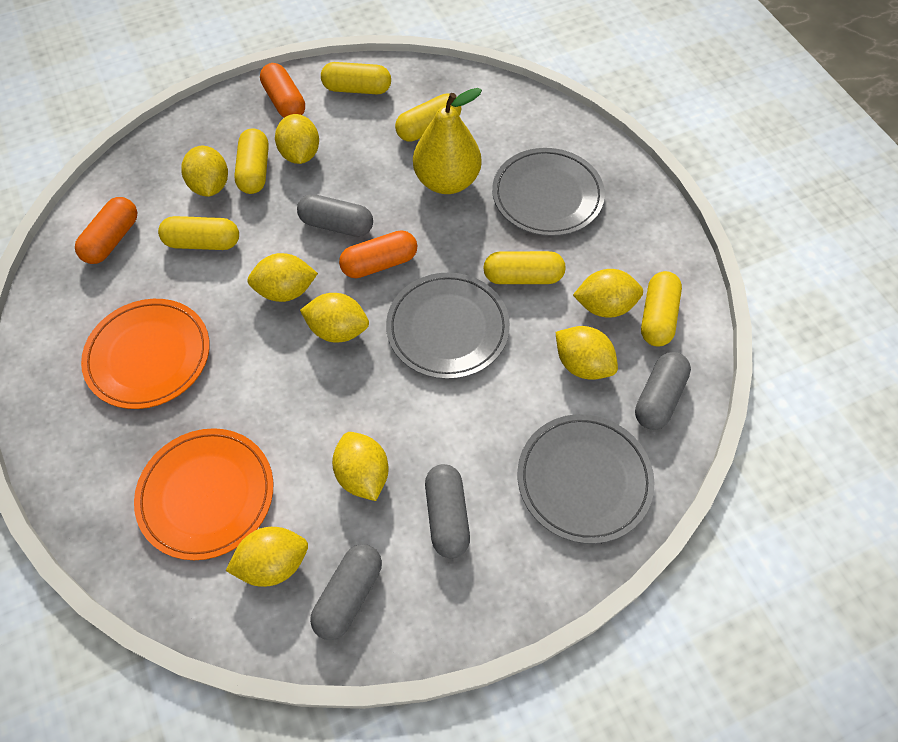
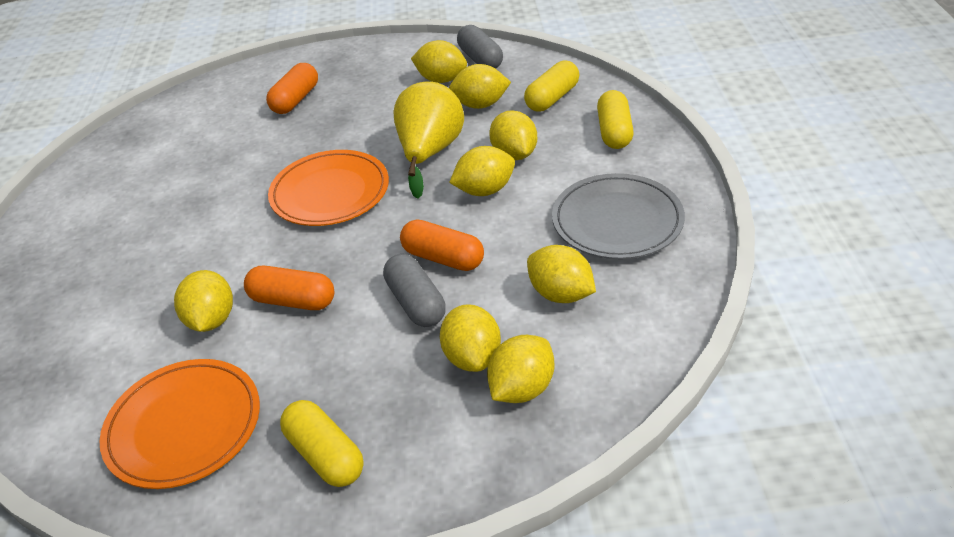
grey capsule: [297,194,373,237] [310,544,382,640] [425,464,470,558] [635,352,691,430] = 4 -> [383,254,446,327] [457,25,503,69] = 2
grey plate: [386,273,510,379] [492,148,605,236] [517,414,655,544] = 3 -> [552,173,685,259] = 1
yellow capsule: [158,216,239,250] [234,128,269,194] [321,62,391,94] [395,93,461,142] [484,251,565,284] [641,271,682,347] = 6 -> [280,400,364,487] [524,61,579,112] [597,90,634,149] = 3

